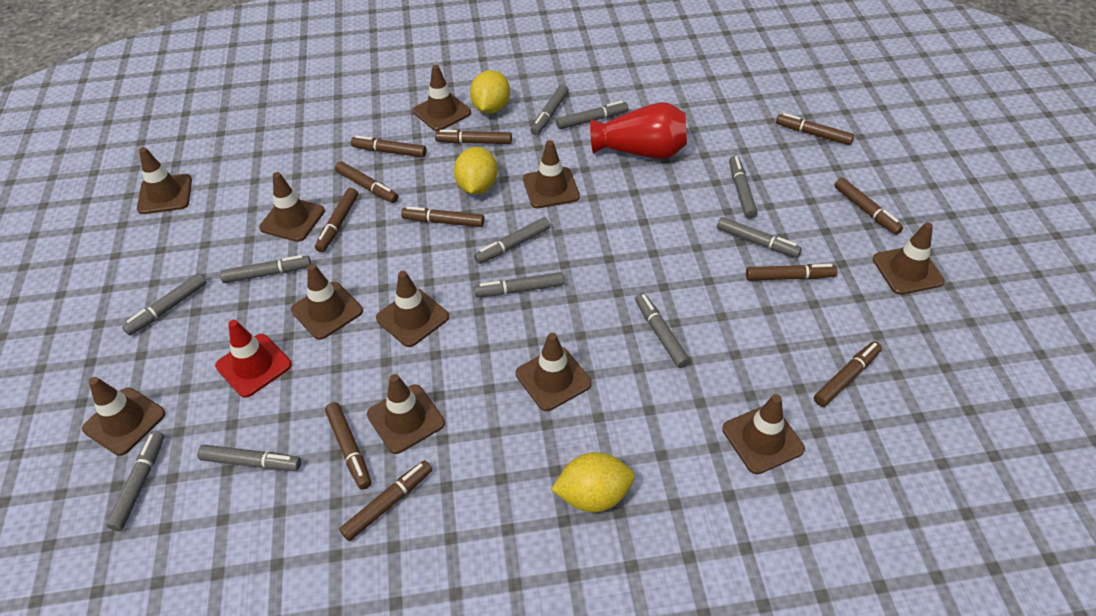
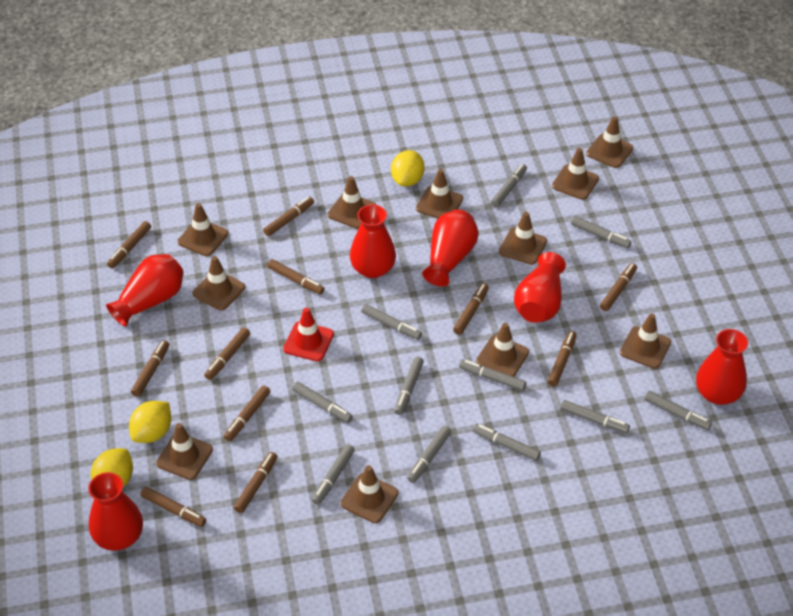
red vase: [590,102,687,159] = 1 -> [88,472,143,551] [106,254,184,327] [350,204,396,278] [422,210,479,287] [514,252,566,323] [696,329,748,405] = 6

